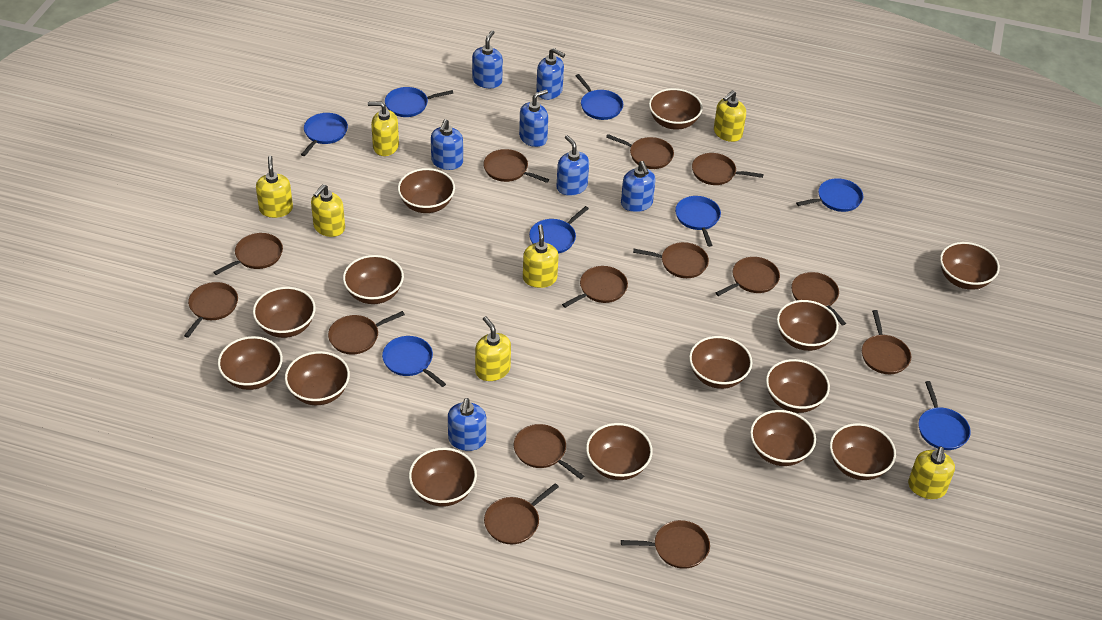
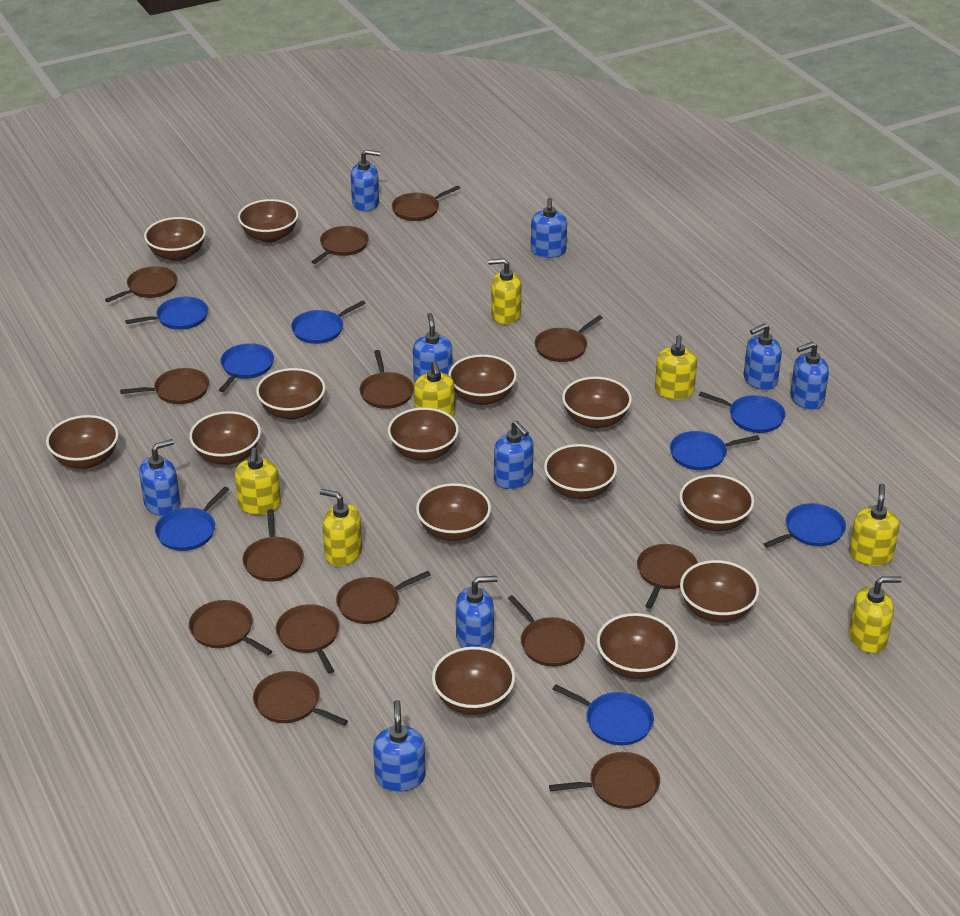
blue soap dispenser: [431,119,463,170] [448,398,486,451] [472,30,503,88] [519,89,548,147] [536,48,565,100] [557,135,589,196] [621,161,655,212] = 7 -> [139,439,180,516] [351,150,380,212] [373,700,426,792] [413,313,453,382] [456,576,498,649] [494,421,534,489] [531,198,567,258] [743,323,782,390] [790,342,829,410] = 9

